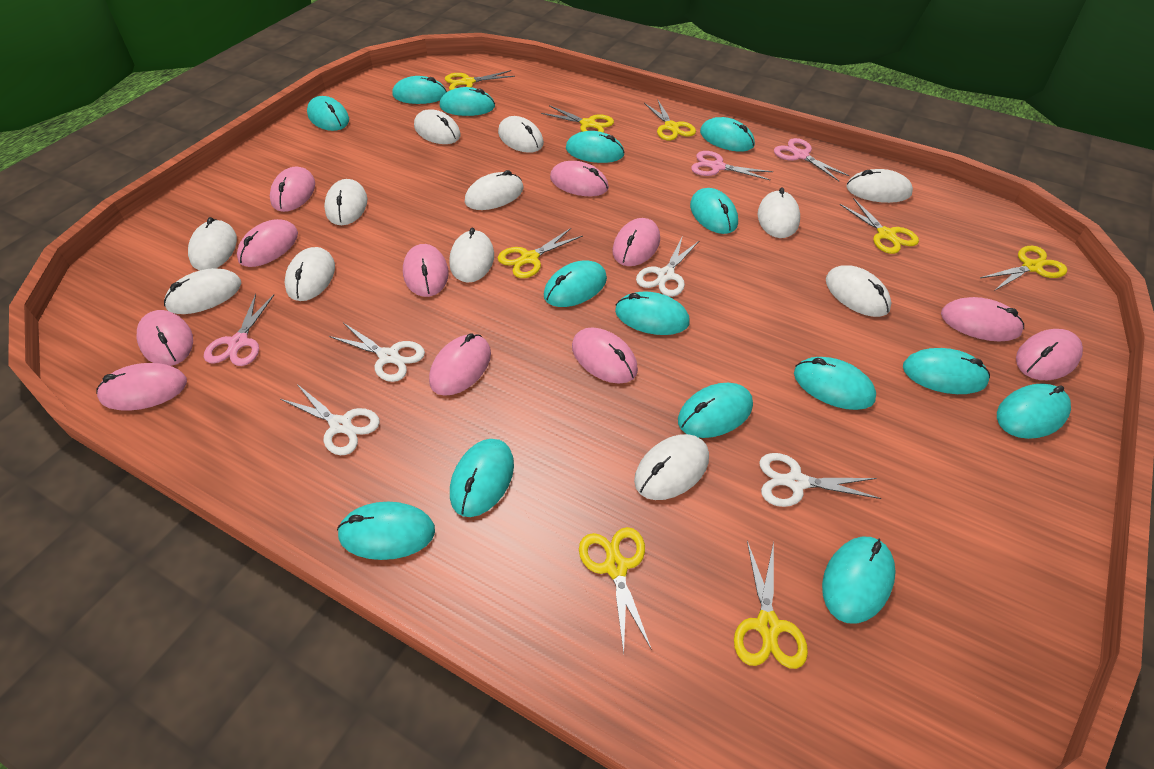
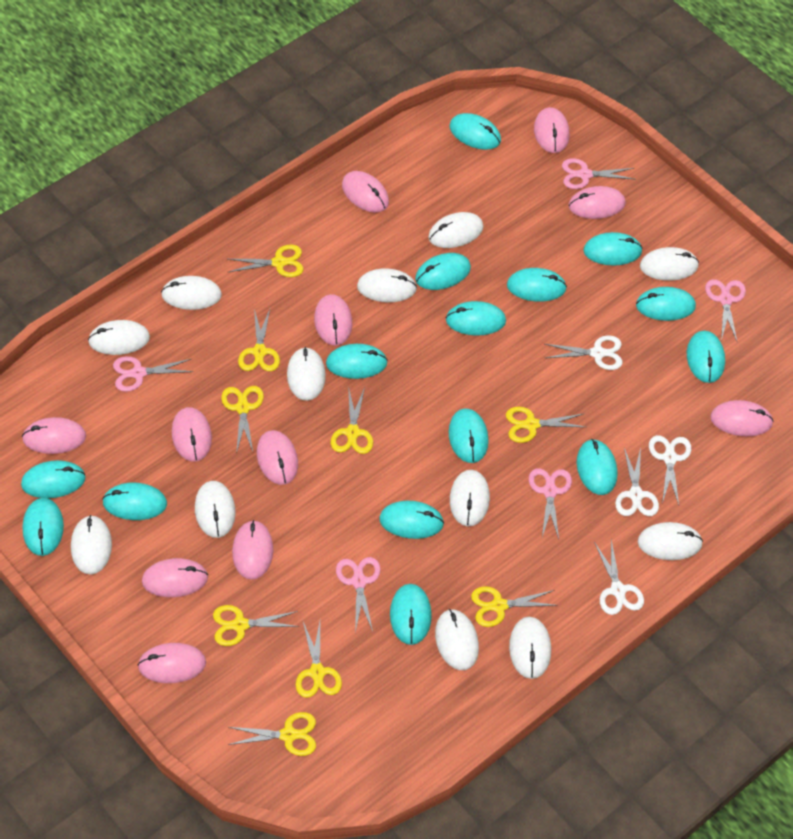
pink scissors: [204,294,274,366] [691,151,773,181] [774,138,850,181] = 3 -> [113,356,193,392] [336,557,381,633] [529,468,572,539] [562,158,636,189] [705,279,746,341] = 5
yellow scissors: [445,70,515,90] [498,228,583,278] [541,105,614,133] [579,527,652,653] [644,100,696,141] [734,541,808,669] [839,198,919,254] [980,246,1067,291] = 8 -> [213,605,300,646] [221,386,264,454] [228,712,316,756] [229,245,304,277] [238,309,280,371] [296,621,342,698] [331,386,373,454] [471,586,558,627] [506,406,586,443] = 9

